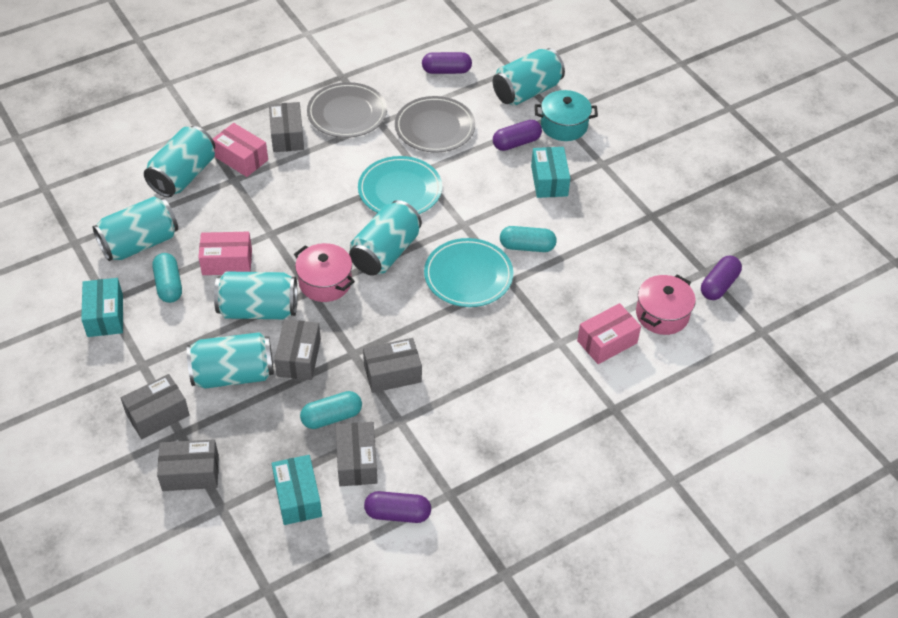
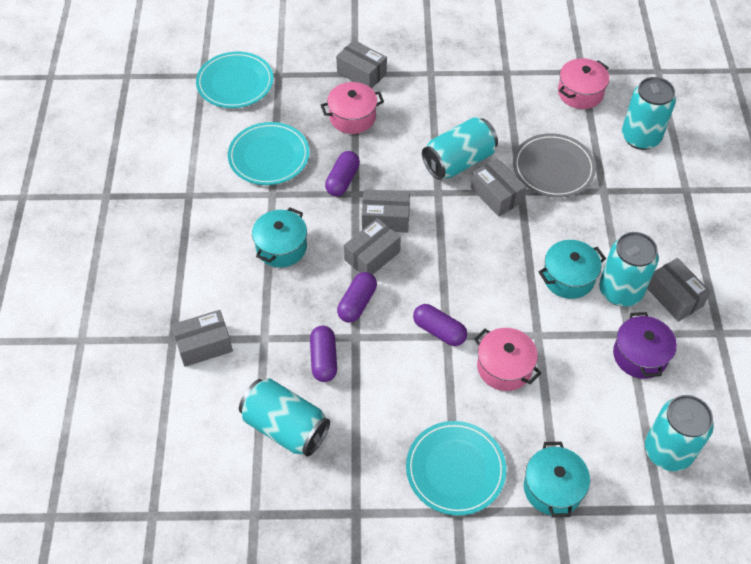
grey plate: [307,82,387,138] [395,96,475,152] = 2 -> [513,133,596,198] = 1
pink box: [198,232,252,275] [213,123,268,177] [577,303,641,364] = 3 -> none = 0
pink pot: [294,243,355,302] [636,275,696,335] = 2 -> [321,82,384,134] [474,328,541,391] [558,58,609,109] = 3
purple pot: none = 0 -> [613,312,677,379] = 1
turquoise box: [81,278,123,337] [272,455,322,525] [531,147,571,198] = 3 -> none = 0
turquoise can: [93,197,178,261] [144,126,215,197] [187,332,274,389] [214,271,298,319] [349,200,422,276] [493,48,565,106] = 6 -> [239,378,330,457] [422,117,498,180] [599,232,659,306] [622,77,676,150] [645,395,714,471] = 5
turquoise capsule: [152,253,182,303] [300,391,362,429] [500,226,557,252] = 3 -> none = 0
turquoise plate: [358,156,442,214] [424,238,513,307] = 2 -> [196,52,274,108] [228,122,310,185] [406,421,506,516] = 3
turquoise pot: [535,90,598,141] = 1 -> [252,207,307,267] [524,442,590,517] [538,240,606,299] = 3

